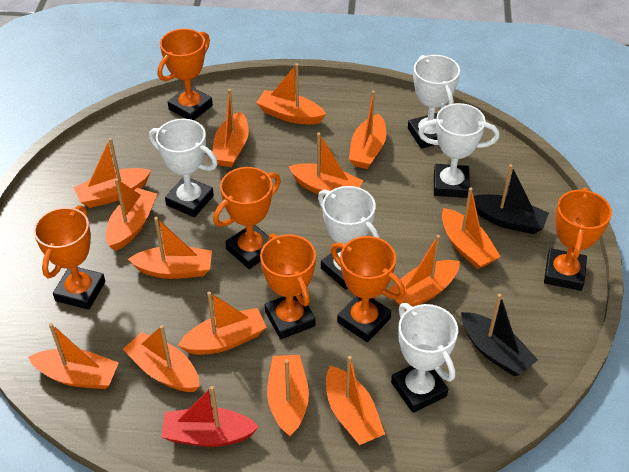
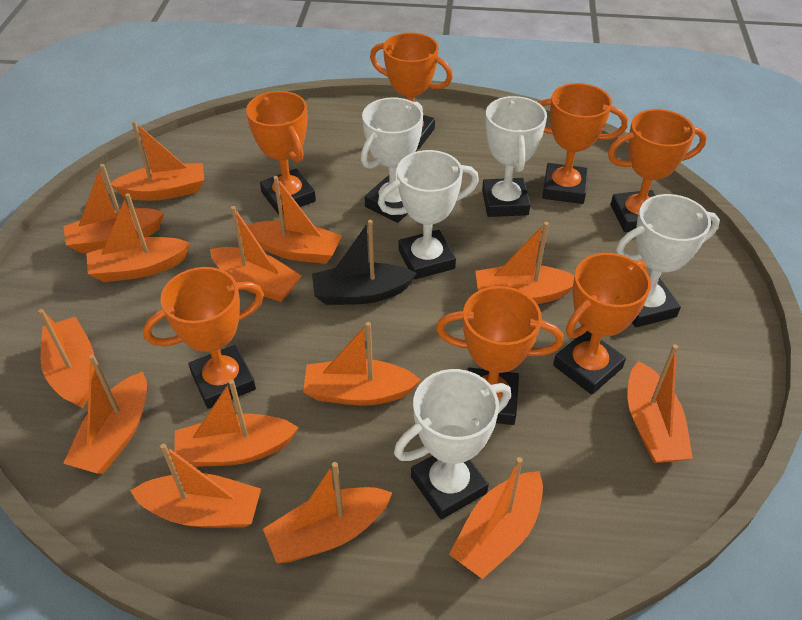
black boat: [461,294,538,376] [473,164,549,234] = 2 -> [312,220,417,305] = 1
orange trophy: [33,205,105,310] [158,29,213,120] [213,167,281,269] [260,233,316,339] [331,236,405,342] [544,188,612,291] = 6 -> [143,267,264,409] [246,91,316,215] [370,32,453,149] [436,286,564,425] [538,83,628,204] [553,253,651,395] [608,109,707,232] = 7
red boat: [161,386,259,447] = 1 -> none = 0

